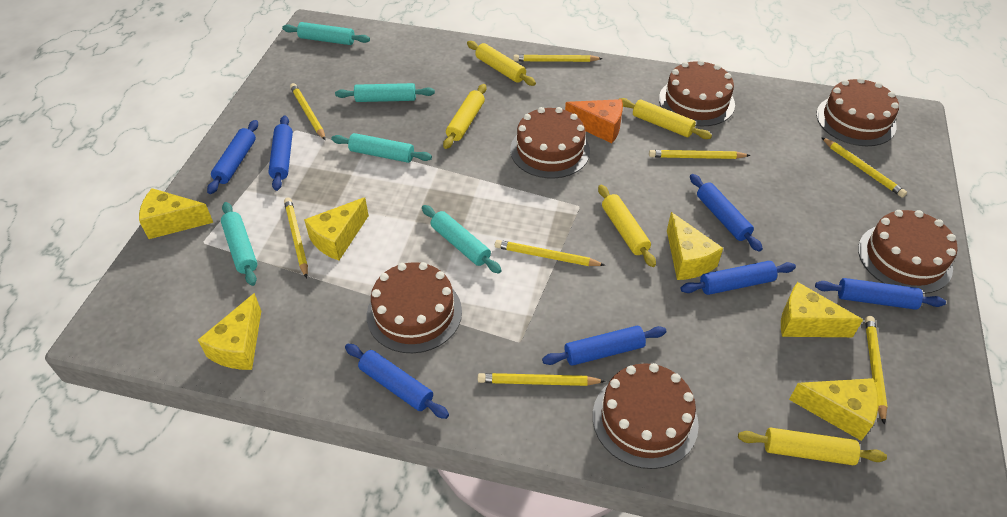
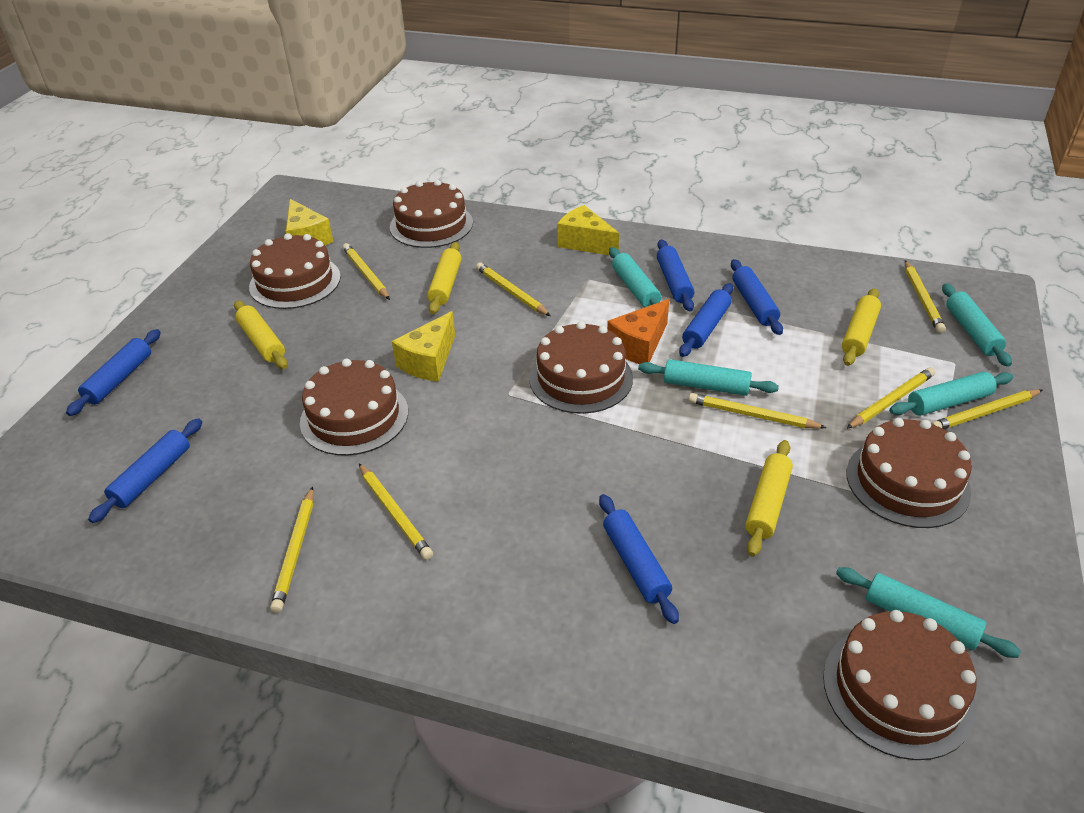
blue rolling pin: [207,120,258,194] [268,116,293,191] [345,344,449,419] [542,326,666,366] [681,261,796,295] [690,174,763,252] [815,278,946,310] = 7 -> [66,329,161,416] [88,418,202,523] [599,494,679,624] [657,239,694,311] [679,283,733,357] [731,259,783,335] = 6
yellow cheese: [139,188,213,239] [198,293,261,370] [304,197,369,261] [667,212,723,280] [781,282,863,337] [789,378,878,441] = 6 -> [286,199,333,246] [392,311,455,382] [557,205,619,255] = 3
yellow rolling pin: [443,84,486,149] [467,41,536,86] [598,185,656,267] [619,98,712,139] [738,428,887,465] = 5 -> [234,300,288,369] [427,242,462,314] [745,440,793,557] [842,288,881,366] = 4

